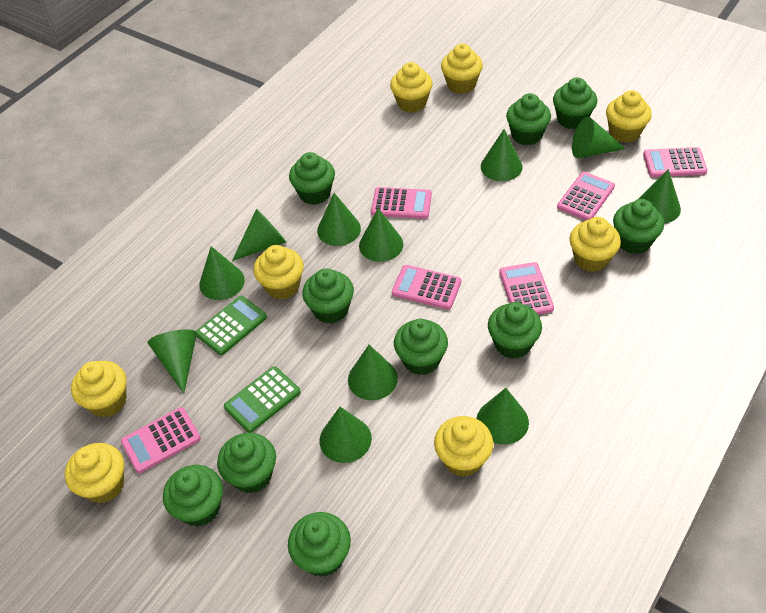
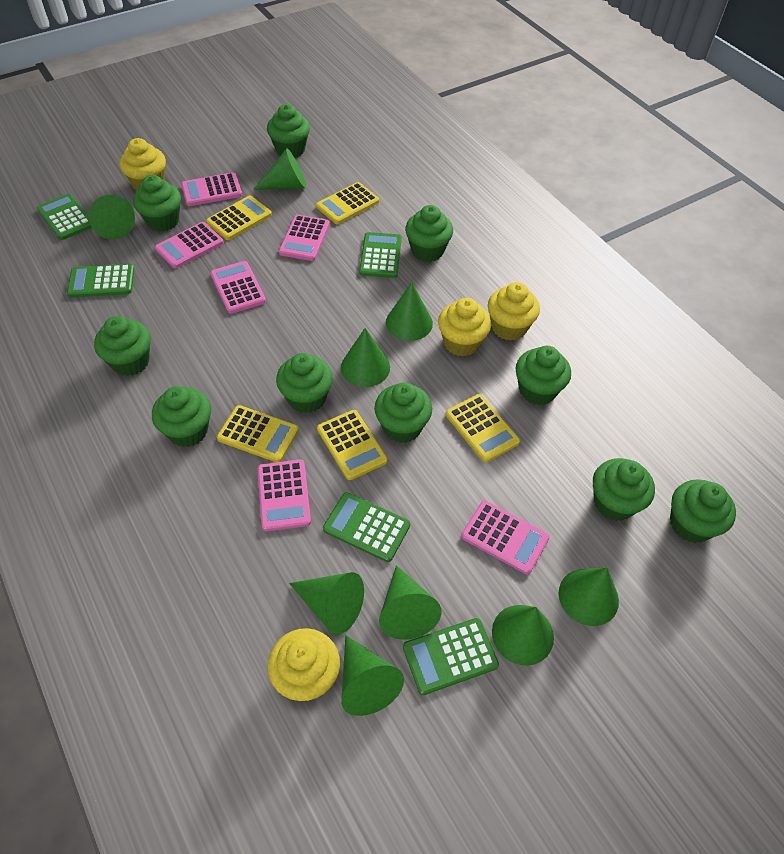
green calculator: [196,296,267,355] [224,366,301,433] = 2 -> [37,194,92,240] [67,264,134,298] [323,492,410,562] [359,232,402,278] [403,618,499,695] = 5
green cone: [148,329,197,394] [199,246,245,300] [232,209,286,261] [317,193,361,246] [320,407,372,463] [348,345,398,400] [359,208,403,262] [476,388,529,445] [481,129,523,181] [572,117,626,159] [638,169,681,223] = 11 -> [89,195,135,240] [253,148,306,190] [289,572,364,635] [341,328,390,387] [341,635,404,716] [379,565,441,640] [386,282,433,341] [492,605,554,666] [559,567,619,626] = 9
yellow calculator: none = 0 -> [206,196,272,240] [217,405,299,462] [316,182,379,224] [317,410,388,480] [446,394,520,462] = 5
yellow cupcake: [65,443,124,503] [71,361,127,417] [253,245,304,299] [390,62,433,113] [434,416,493,477] [441,44,483,94] [570,217,621,272] [606,90,652,143] = 8 -> [120,138,166,191] [268,628,340,701] [438,298,491,357] [488,282,540,341] = 4

